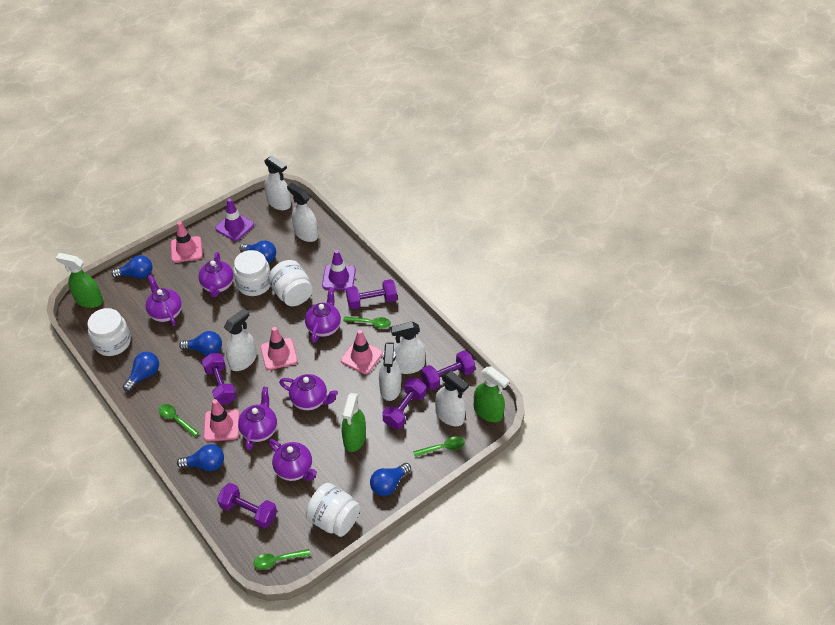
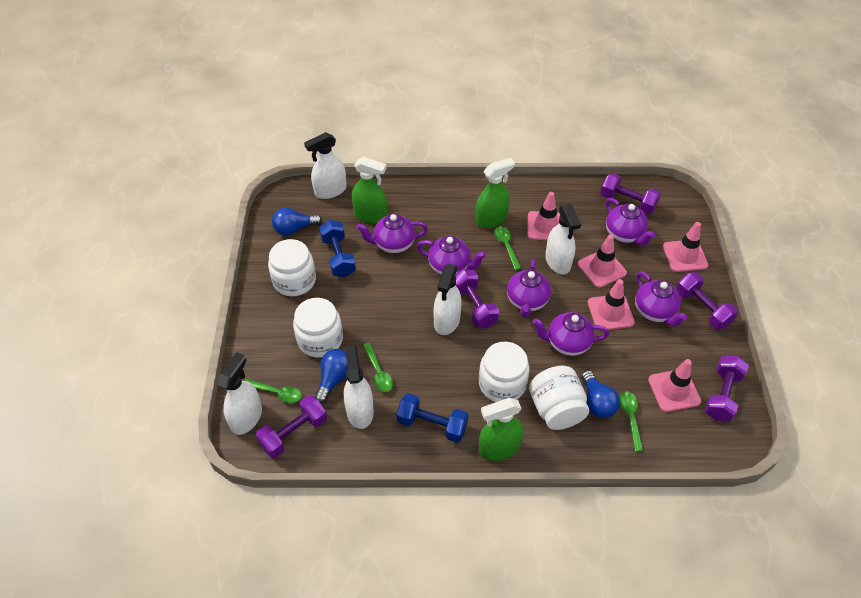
blue dumbbell: none = 0 -> [319,220,356,277] [397,393,468,443] = 2
blue light bulb: [111,255,153,279] [123,352,159,392] [177,444,224,471] [179,331,222,355] [240,240,276,263] [370,463,411,496] = 6 -> [272,208,322,235] [315,349,348,404] [581,370,620,418] = 3
pink traffic cone: [171,222,203,263] [204,399,240,442] [260,327,298,370] [341,330,383,374] = 4 -> [527,192,560,240] [578,235,627,288] [588,279,635,331] [648,359,701,412] [663,222,708,272] = 5
purple traffic cone: [215,199,254,241] [322,250,356,290] = 2 -> none = 0
white spray bottle: [224,308,257,371] [264,156,291,210] [287,183,318,242] [379,342,401,401] [391,322,426,374] [435,370,469,426] = 6 -> [218,352,262,435] [304,132,347,199] [344,346,374,429] [433,264,462,335] [545,204,581,274] = 5

